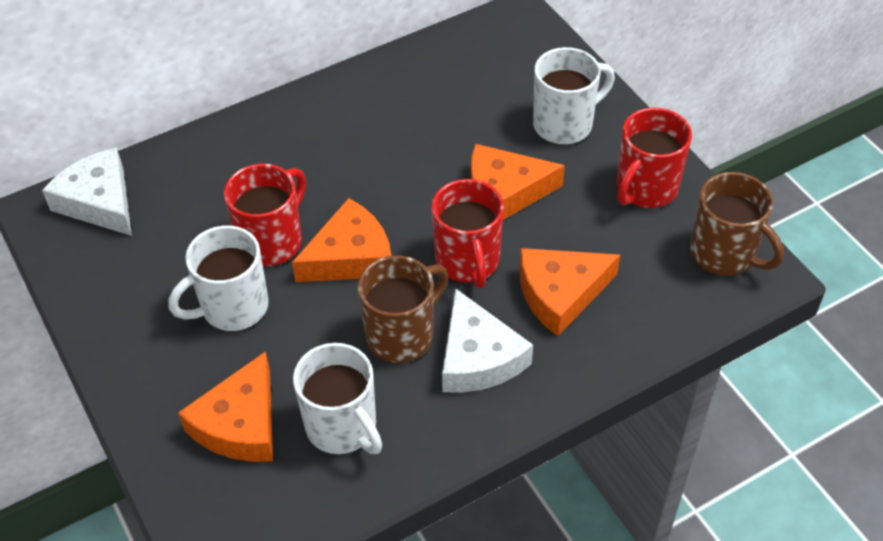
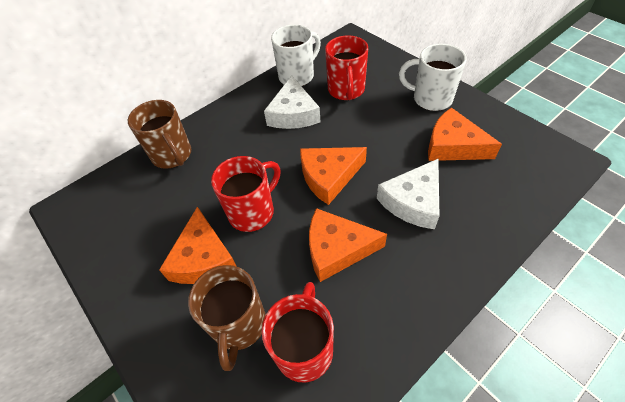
white mug: [168,225,269,331] [293,343,382,454] [533,47,615,144] = 3 -> [271,25,321,86] [399,44,466,111] = 2

